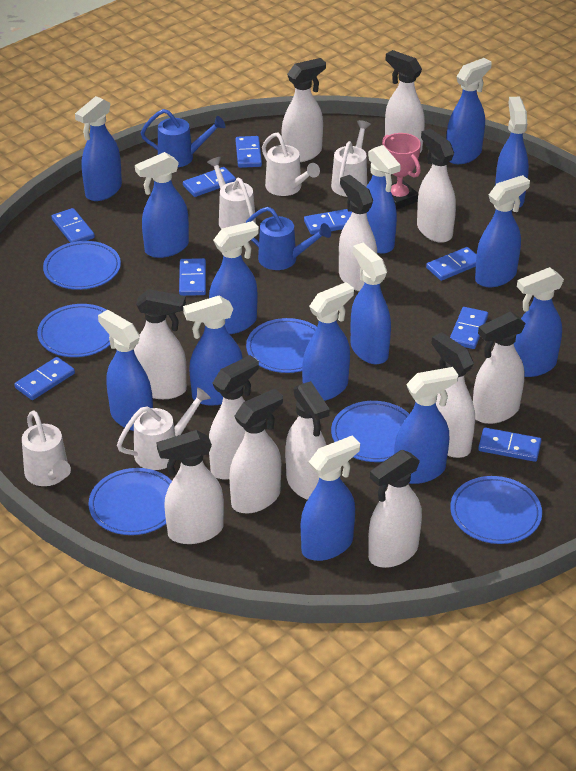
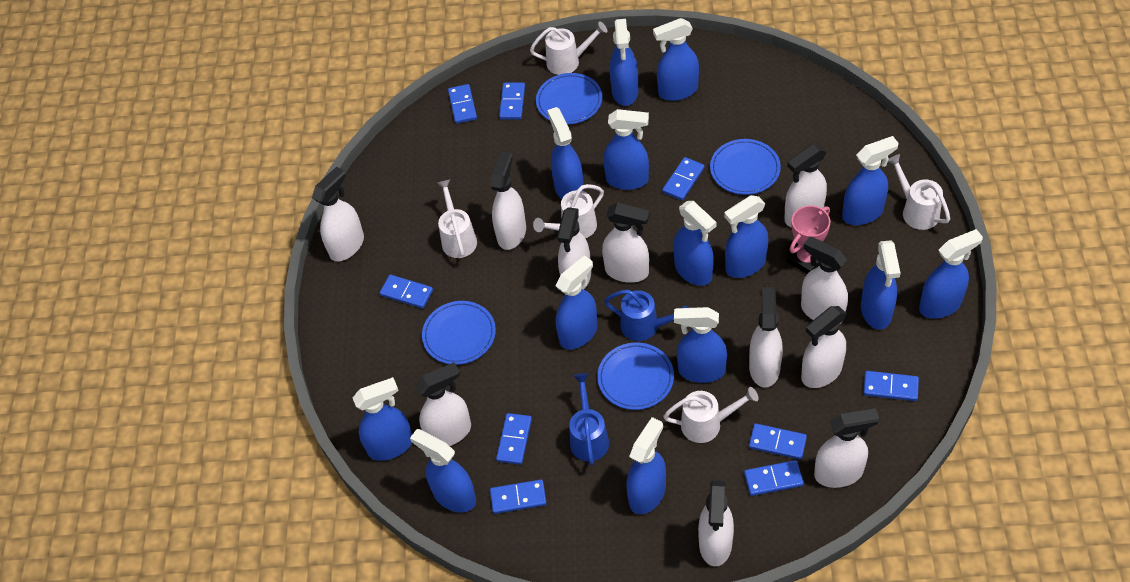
blue plate: [37,304,110,357] [43,241,121,290] [89,468,172,535] [246,318,317,373] [331,401,409,462] [450,476,542,544] = 6 -> [422,301,496,365] [536,73,602,125] [597,343,674,410] [710,139,781,195] = 4
white spray bottle: [134,289,187,399] [157,430,224,544] [209,355,259,480] [229,388,283,514] [282,58,326,162] [285,381,330,500] [339,175,377,291] [368,450,422,568] [385,50,425,153] [417,128,456,243] [431,332,475,458] [473,311,526,424] = 12 -> [312,166,364,261] [415,362,471,446] [491,151,526,250] [557,207,591,290] [602,203,650,283] [698,481,734,566] [749,287,783,388] [784,144,827,227] [801,236,848,324] [801,306,847,388] [814,408,879,488] = 11

